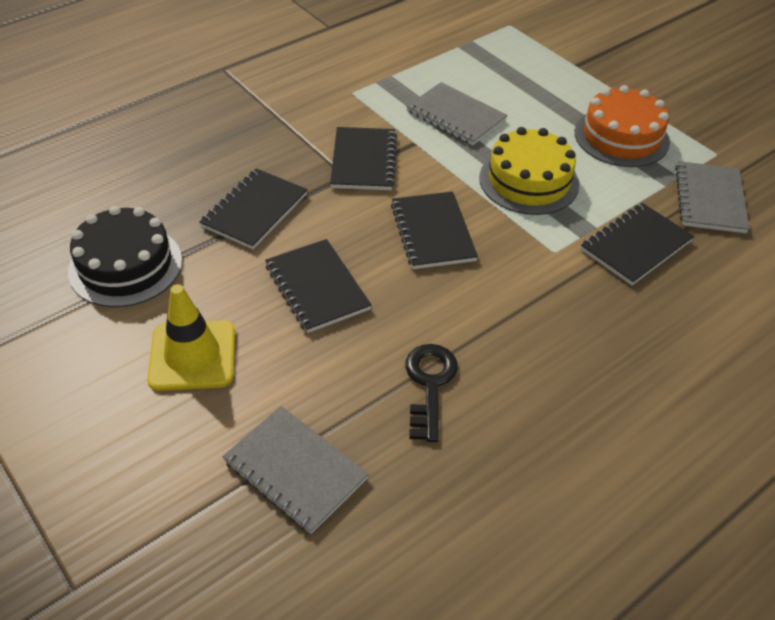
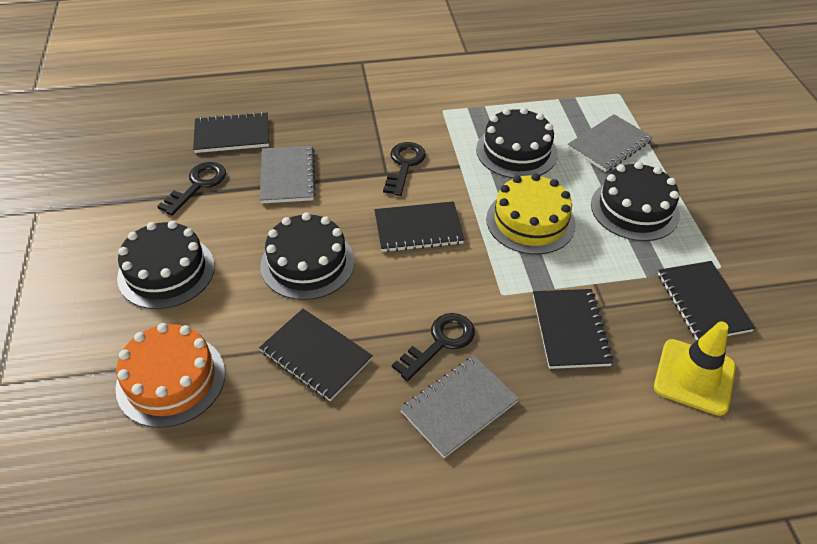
black cake: [68,206,182,307] = 1 -> [117,221,215,309] [260,212,355,300] [476,107,558,178] [591,162,680,241] = 4
black key: [405,344,458,442] = 1 -> [157,162,226,216] [383,142,426,196] [392,313,475,381] = 3

